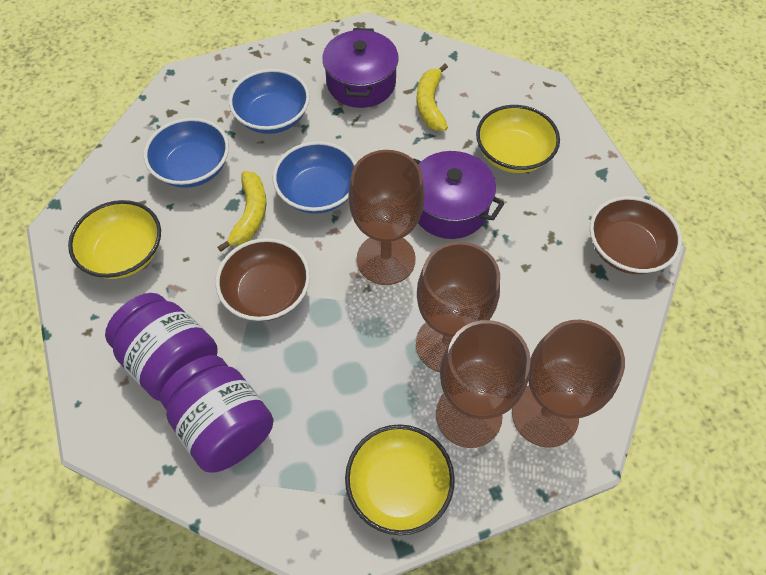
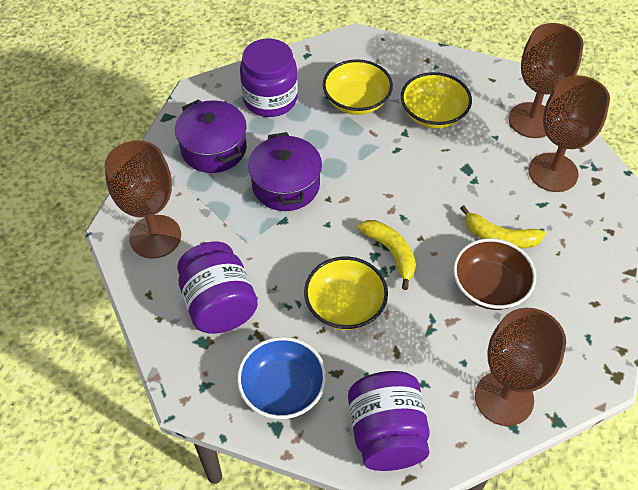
blue bowl: [144,118,229,188] [229,69,310,134] [273,141,356,214] = 3 -> [237,337,327,419] = 1
brown bowl: [216,238,310,321] [590,196,682,274] = 2 -> [453,238,536,310] = 1
purple jar: [105,293,218,401] [160,355,274,473] = 2 -> [177,242,258,334] [240,39,298,117] [348,371,430,471] = 3

